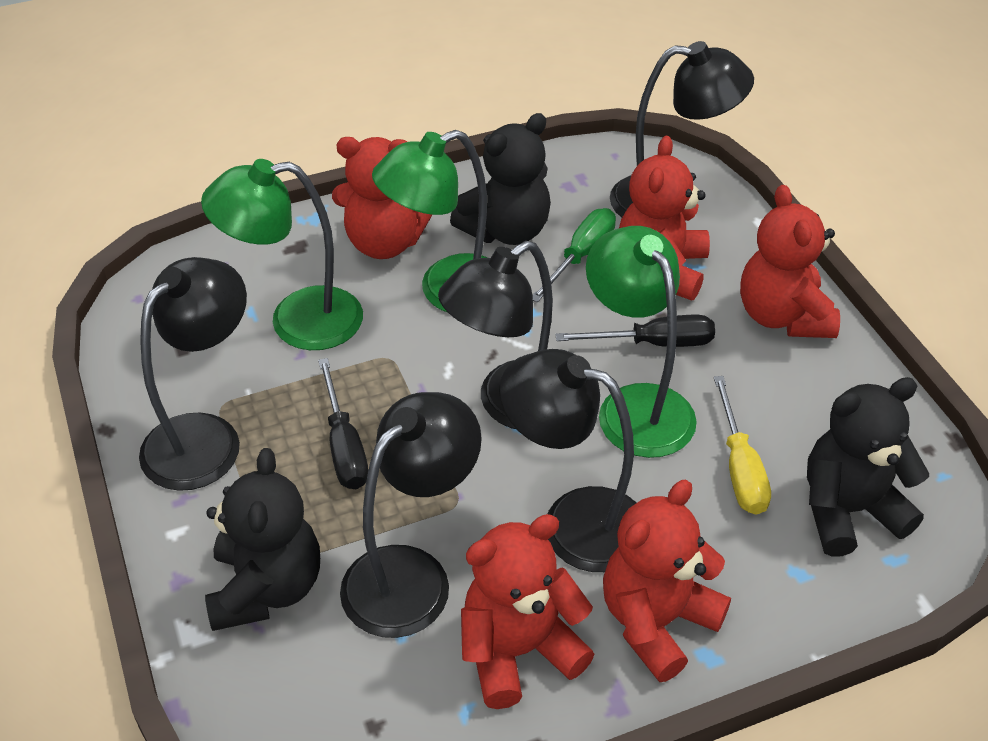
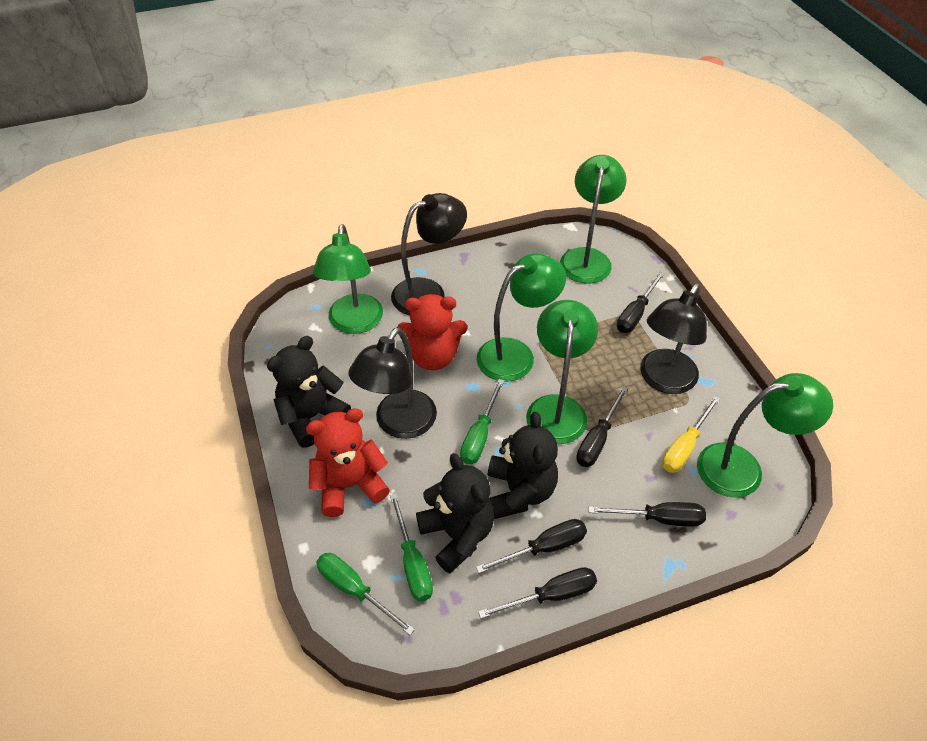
black lamp: [139,257,247,491] [340,392,482,638] [438,241,553,429] [499,349,637,572] [610,41,754,217] = 5 -> [348,327,437,439] [391,193,467,316] [640,283,707,394] = 3
black screwdriver: [318,358,368,489] [555,315,715,347] = 2 -> [476,519,587,573] [478,567,597,618] [576,386,628,467] [588,502,706,527] [617,272,665,333] = 5
green lamp: [201,159,363,350] [372,130,488,312] [586,226,697,458] = 3 -> [313,224,383,334] [476,253,566,382] [526,300,598,444] [560,155,627,284] [697,373,833,497] = 5
green screwdriver: [533,208,616,303] = 1 -> [316,553,415,635] [390,494,433,601] [460,379,504,464] = 3
red teddy bear: [332,137,432,259] [461,514,594,709] [603,480,731,682] [619,136,710,301] [740,185,840,338] = 5 -> [306,408,390,517] [397,294,467,370] = 2

